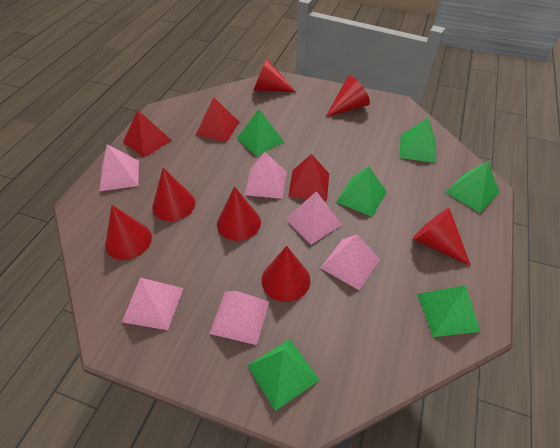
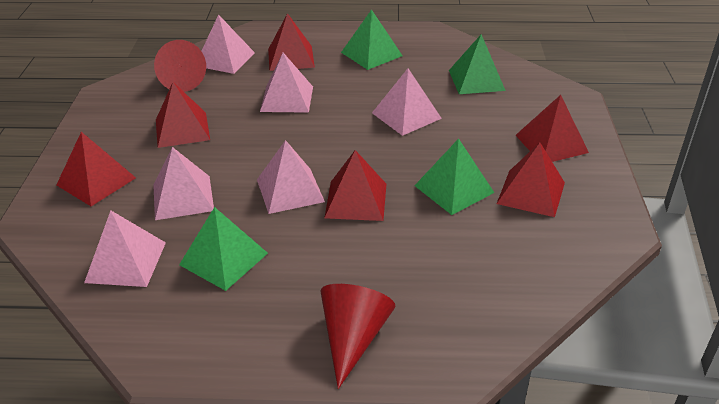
green pyramid: [236,109,284,156] [247,339,320,411] [336,166,387,217] [400,118,436,163] [417,285,481,337] [446,162,499,213] = 6 -> [179,207,268,291] [341,9,402,70] [414,138,495,215] [449,34,506,94] = 4
red cone: [105,205,152,260] [152,168,195,221] [217,186,261,241] [253,59,296,92] [261,246,310,302] [326,76,370,117] [413,208,471,266] = 7 -> [154,40,206,92] [320,284,396,389] = 2
red pyramid: [123,110,172,158] [196,97,239,142] [288,154,329,201] = 3 -> [57,132,136,206] [156,82,210,148] [268,13,315,71] [325,150,386,221] [497,143,565,217] [515,95,589,162] = 6

